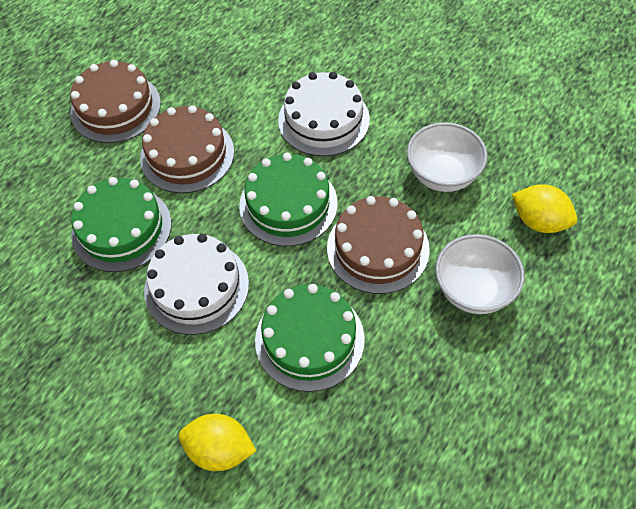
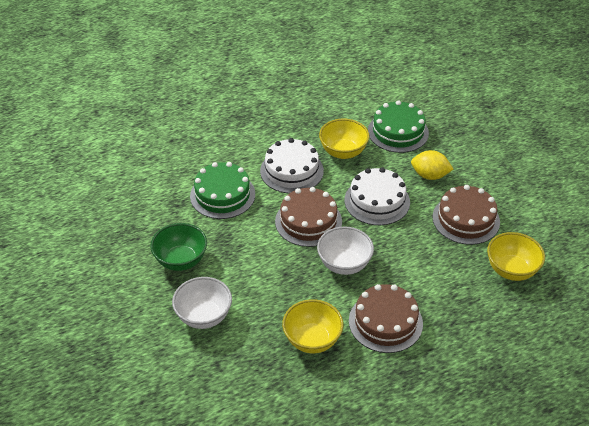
green bowl: none = 0 -> [150,223,207,271] = 1
green cake: [71,177,171,272] [239,153,338,246] [255,284,365,392] = 3 -> [190,162,255,219] [368,100,429,153] = 2
yellow bowl: none = 0 -> [282,299,344,353] [319,119,369,159] [487,232,545,281] = 3
yellow lemon: [179,414,256,471] [512,184,577,233] = 2 -> [411,150,453,180] = 1

